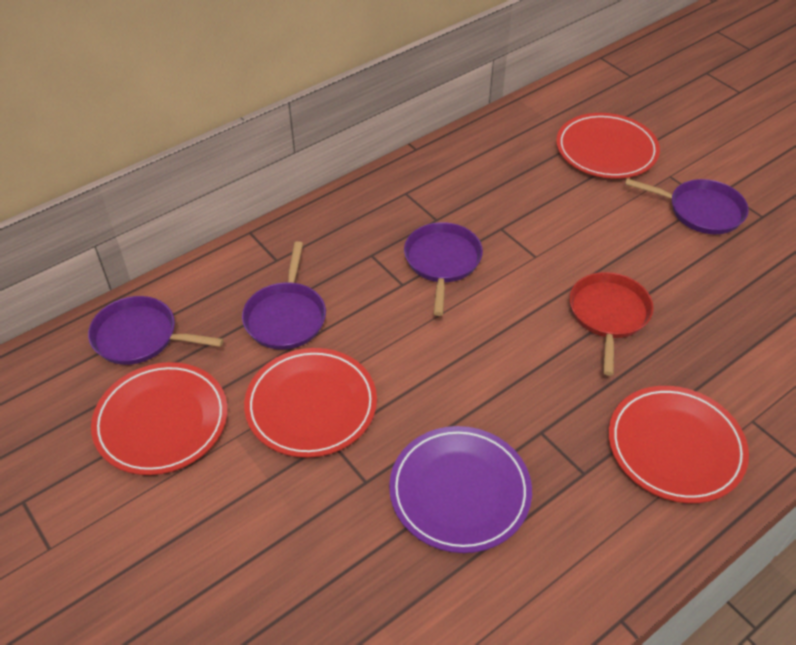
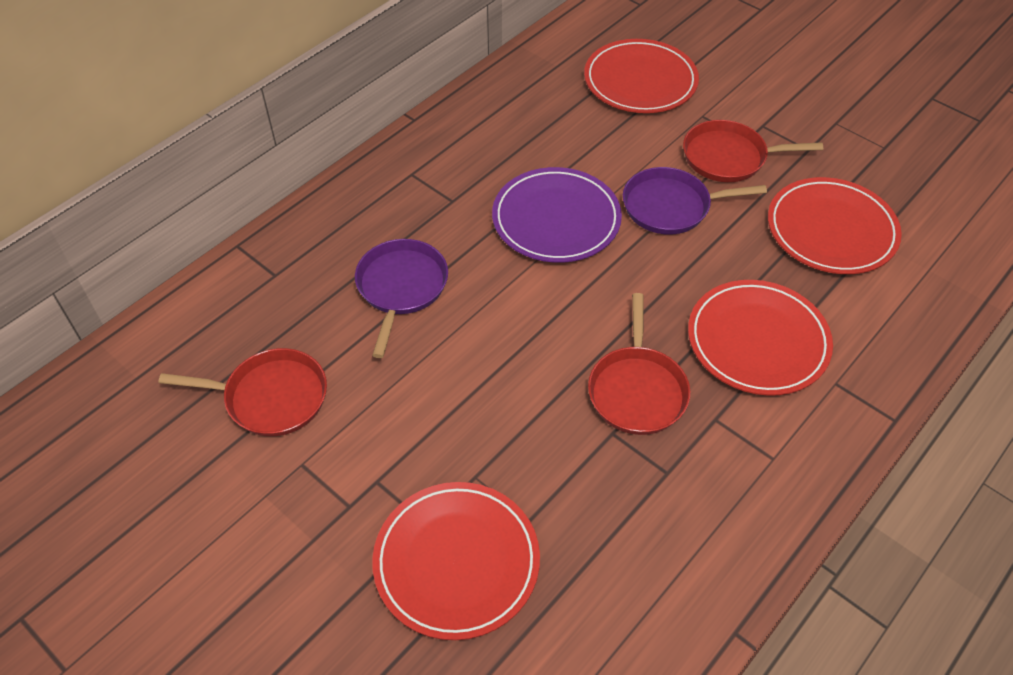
purple pan: [88,296,223,365] [242,241,326,349] [404,222,483,316] [625,179,749,234] = 4 -> [355,239,448,358] [623,167,767,235] = 2
red pan: [570,272,654,376] = 1 -> [158,348,327,436] [588,293,690,435] [683,120,823,182] = 3

